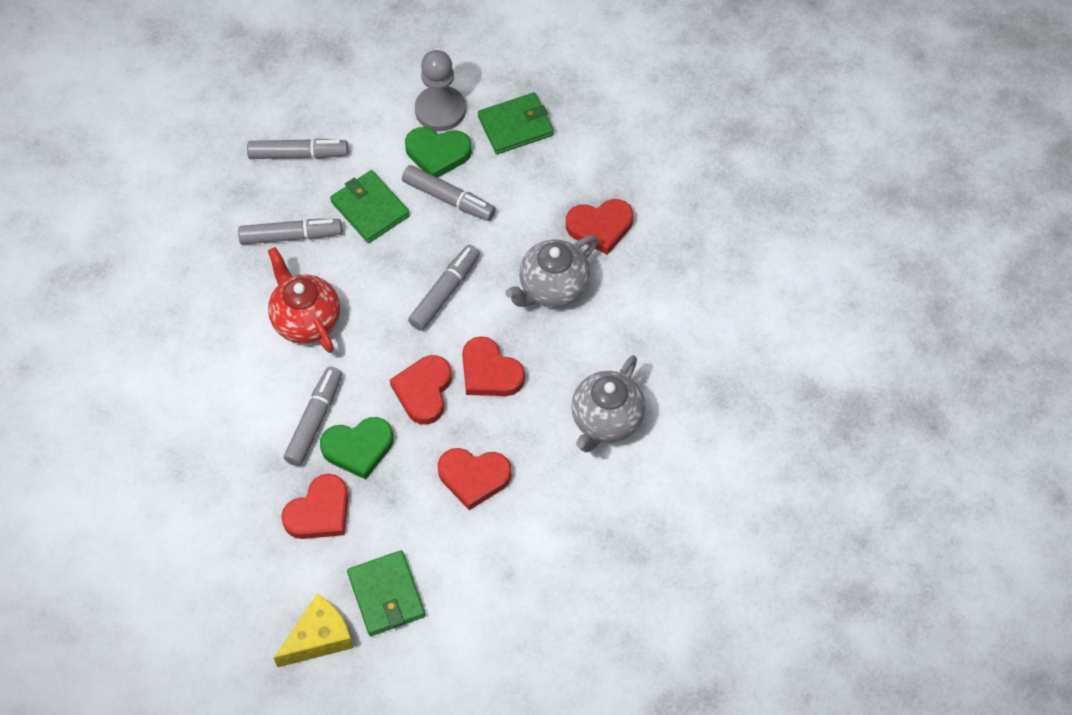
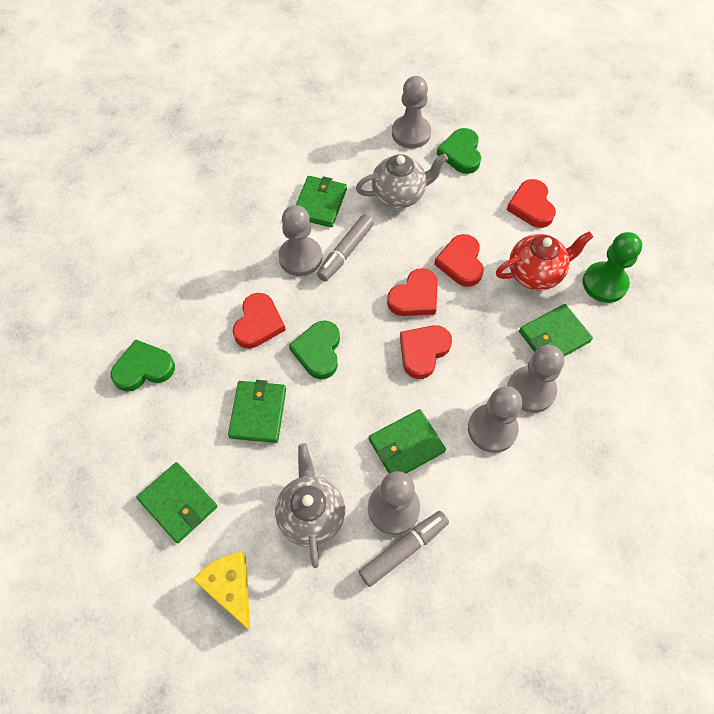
green heart: [320,417,393,480] [405,127,472,178] = 2 -> [111,339,175,392] [289,321,340,379] [437,128,481,174] = 3
green pawn: none = 0 -> [583,232,642,303] = 1
green wallet: [330,170,410,243] [347,550,425,636] [478,92,554,154] = 3 -> [137,462,218,543] [228,380,286,443] [296,176,347,227] [369,409,446,474] [519,304,593,356] = 5
grey marker: [238,219,342,245] [247,138,348,159] [284,366,342,466] [402,165,496,221] [408,245,480,331] = 5 -> [317,215,374,281] [359,511,449,587] = 2
grey pawn: [415,50,466,131] = 1 -> [278,205,322,276] [368,471,420,535] [392,76,431,148] [468,386,522,453] [508,345,564,413] = 5

